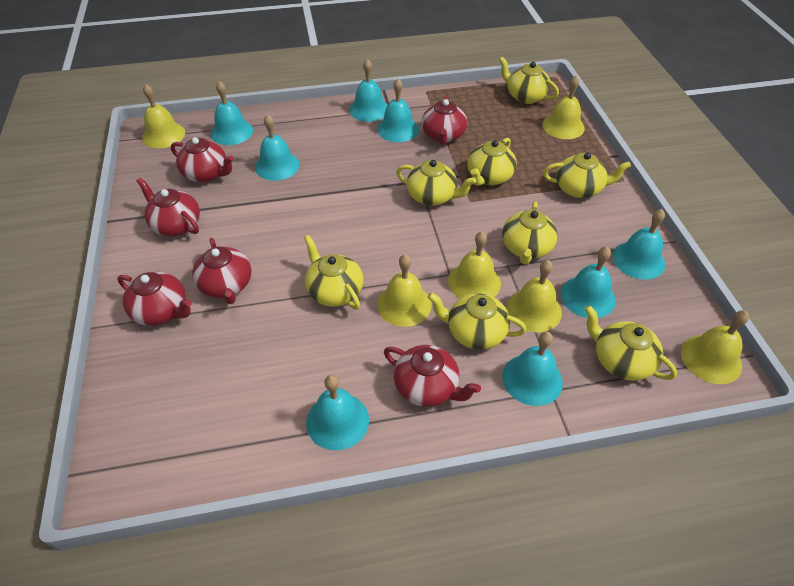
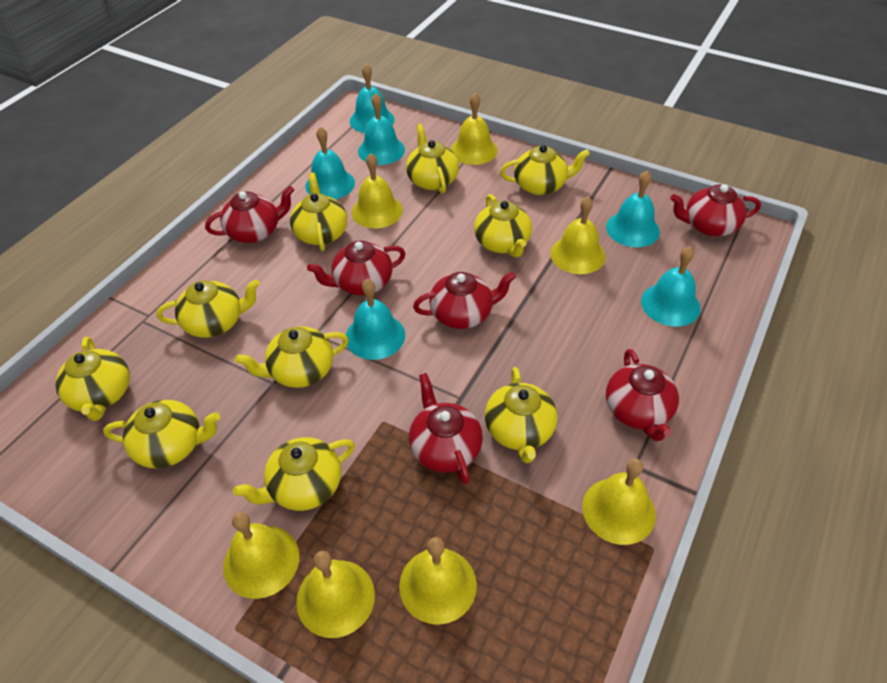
turquoise bell: [211,81,253,145] [255,114,300,181] [306,375,369,451] [349,59,388,122] [377,79,419,142] [502,331,563,406] [560,247,615,318] [612,209,665,280] = 8 -> [305,126,355,199] [346,279,405,360] [350,64,395,133] [358,93,405,165] [606,171,660,247] [641,246,701,327] = 6
yellow bell: [142,84,185,148] [377,255,432,327] [448,232,501,298] [507,260,562,332] [542,76,585,139] [681,310,749,384] = 6 -> [223,512,299,599] [296,551,375,638] [352,153,403,228] [399,537,477,625] [451,93,498,165] [550,196,606,274] [582,458,656,545] = 7
yellow teapot: [304,235,363,310] [396,160,476,206] [427,292,527,350] [467,138,517,186] [499,57,559,104] [502,201,558,265] [543,152,631,198] [584,305,677,381] = 8 -> [55,337,130,421] [103,400,220,469] [157,279,260,338] [233,437,355,511] [235,326,349,388] [290,172,347,251] [406,124,459,194] [474,194,532,258] [485,367,557,463] [500,145,590,195] = 10

